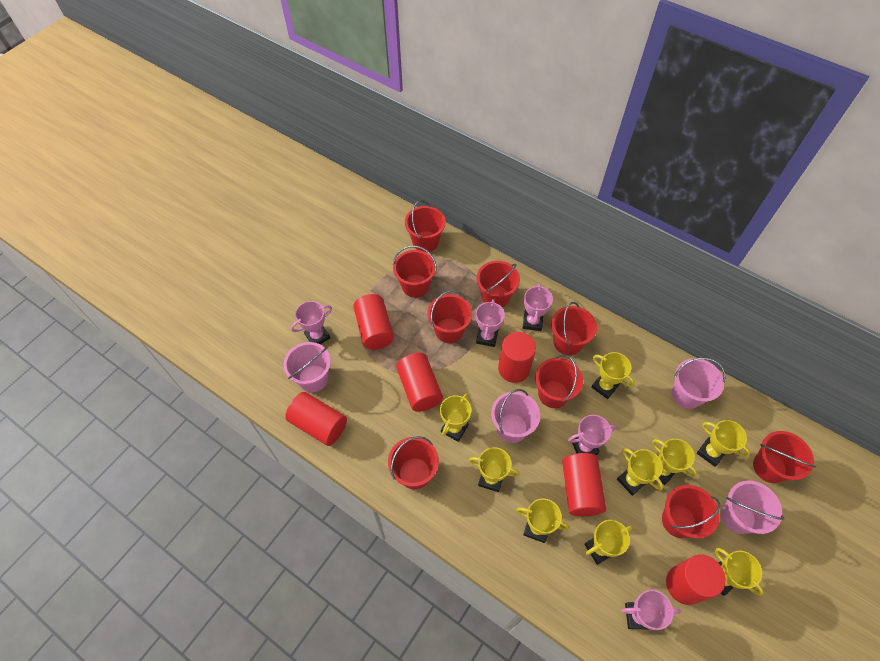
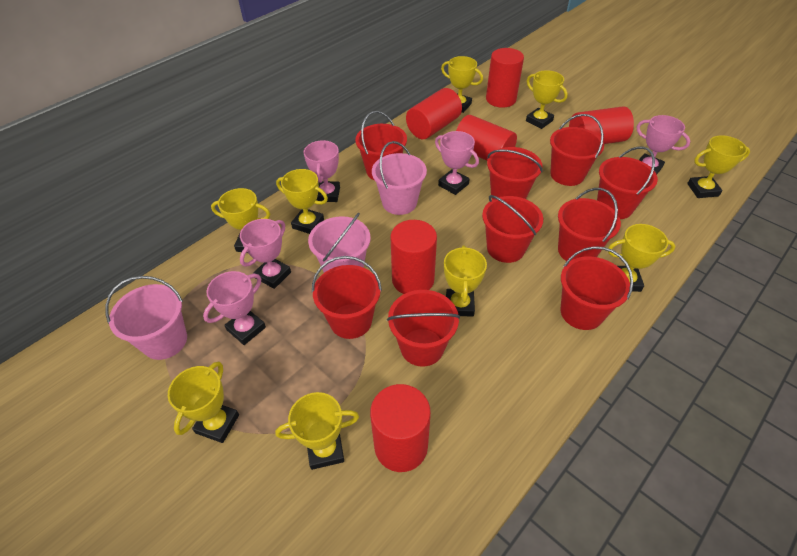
pink bucket: [284,342,331,392] [491,389,540,443] [672,358,726,409] [721,481,785,534] = 4 -> [105,276,187,360] [308,213,371,273] [372,141,427,215] = 3

